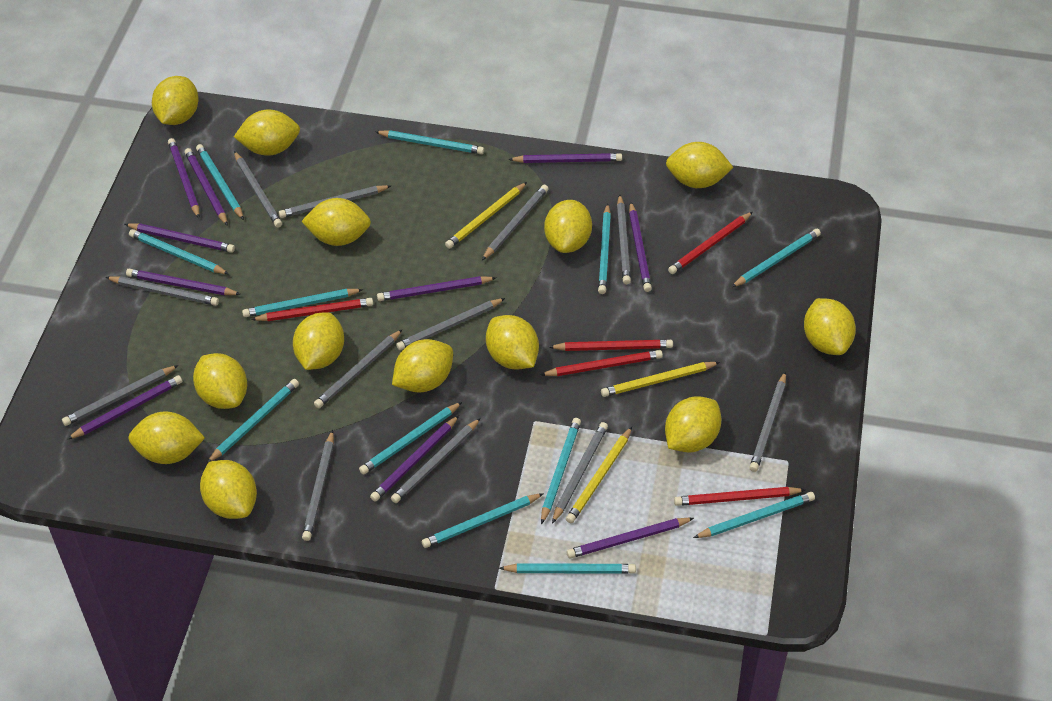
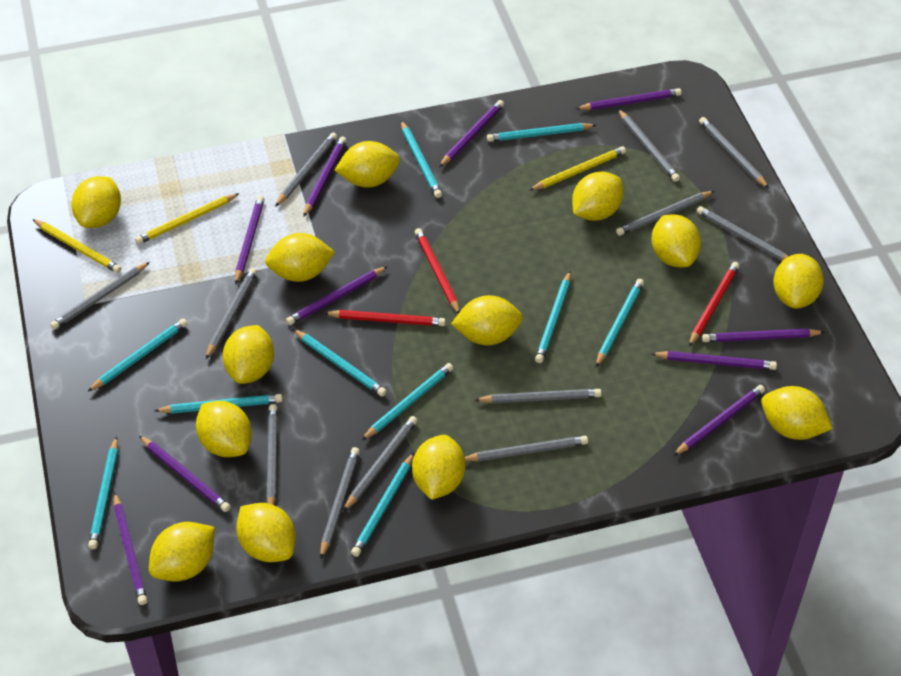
red pencil: [251,298,373,321] [540,350,663,376] [549,340,673,351] [668,212,753,274] [674,487,805,506] = 5 -> [324,310,446,326] [415,228,460,314] [689,262,739,346] = 3
turquoise pencil: [129,229,229,274] [196,144,244,220] [207,379,299,463] [242,289,363,317] [359,402,462,475] [375,130,484,154] [422,493,544,548] [499,563,636,574] [541,418,581,524] [598,203,611,294] [693,492,815,538] [732,229,821,287] = 12 -> [87,319,188,392] [88,436,118,549] [154,394,282,414] [293,329,387,397] [351,452,414,557] [362,363,453,440] [401,121,442,198] [487,123,596,142] [535,271,571,363] [596,279,644,367] = 10

